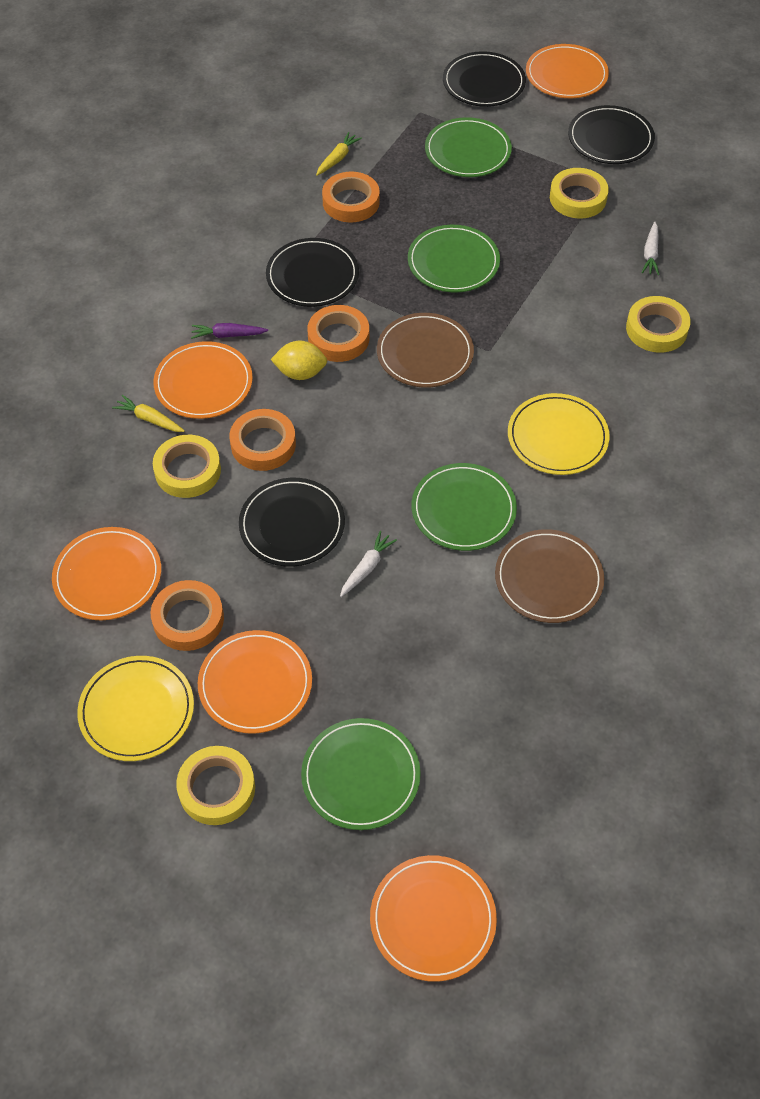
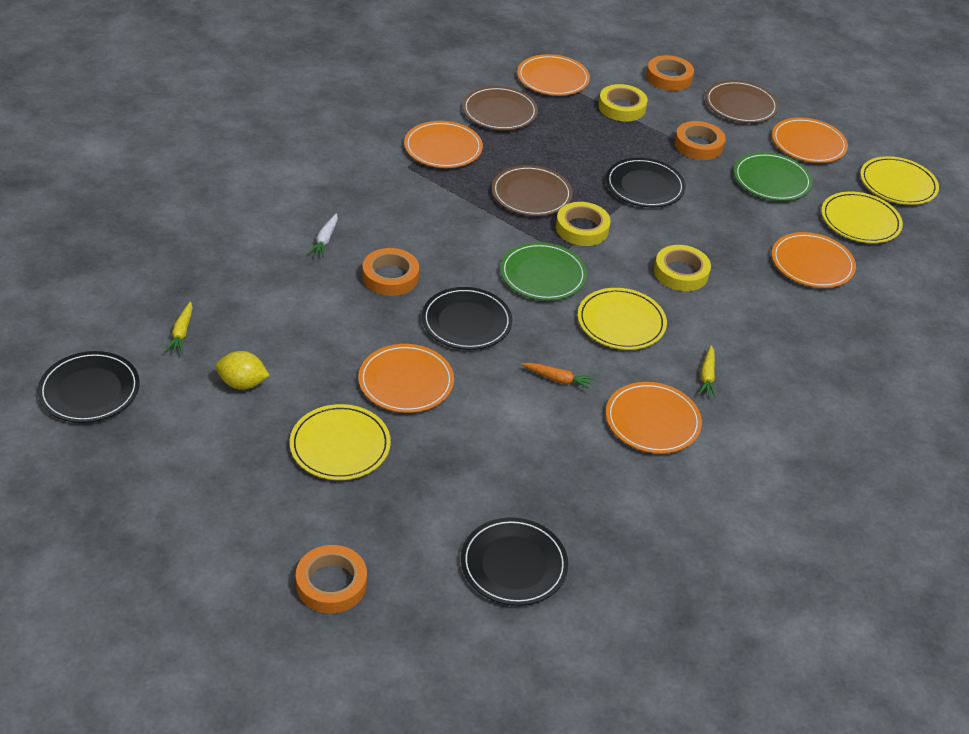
brown plate: [377,313,474,388] [495,529,604,623] = 2 -> [462,86,538,130] [491,165,573,216] [705,80,779,123] = 3
green plate: [301,718,421,830] [408,225,500,292] [412,463,517,551] [425,117,512,177] = 4 -> [500,242,587,301] [734,152,812,201] = 2
orange carrot: none = 0 -> [521,363,595,390] = 1
orange plate: [52,527,161,620] [153,341,253,419] [198,630,312,734] [370,855,497,982] [526,44,609,98] = 5 -> [358,344,454,413] [404,121,483,168] [517,54,590,96] [606,382,702,454] [772,117,848,163] [772,232,856,288] = 6
purple carrot: [191,323,268,339] = 1 -> none = 0
white carrot: [340,531,397,597] [641,222,659,275] = 2 -> [308,213,338,257] = 1
yellow plate: [77,656,194,761] [508,393,610,475] = 2 -> [290,404,391,480] [578,288,667,350] [821,192,903,243] [860,156,939,205] = 4
yellow tape: [153,435,221,498] [176,746,255,825] [550,168,609,219] [626,296,691,353] = 4 -> [556,202,611,246] [598,84,648,122] [654,245,711,291] = 3

